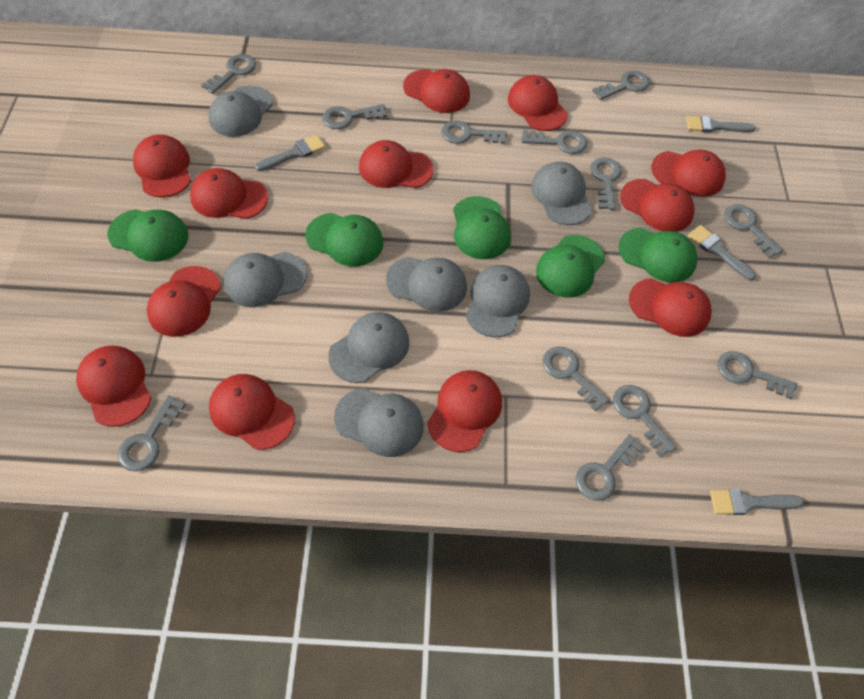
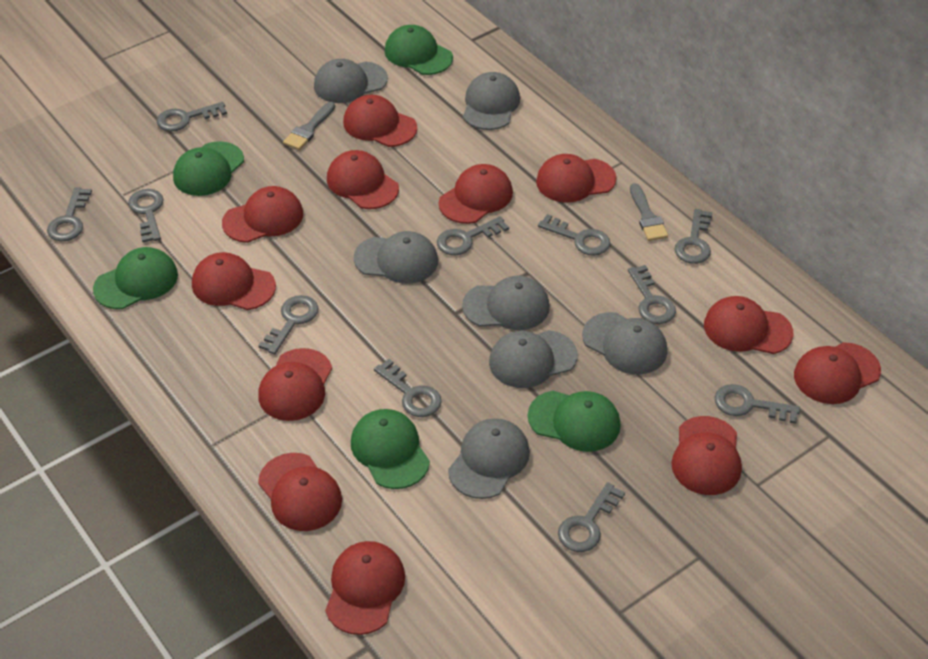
grey brush: [255,135,325,171] [686,116,756,133] [688,225,756,280] [710,489,804,515] = 4 -> [283,102,335,150] [630,183,668,241] = 2
grey key: [118,396,185,471] [201,54,256,94] [322,104,387,129] [441,121,507,144] [521,130,587,154] [542,347,610,411] [576,434,644,501] [590,157,622,210] [592,71,650,100] [613,385,677,457] [718,351,797,399] [724,204,783,258] = 12 -> [47,187,92,241] [128,189,164,243] [157,102,227,132] [258,295,318,354] [374,359,441,417] [437,216,509,255] [538,214,610,256] [558,482,625,552] [628,265,676,324] [675,209,712,264] [714,384,800,424] = 11

